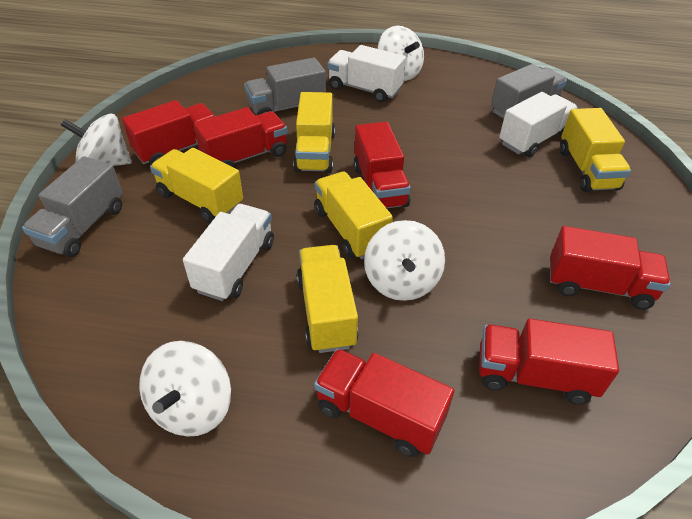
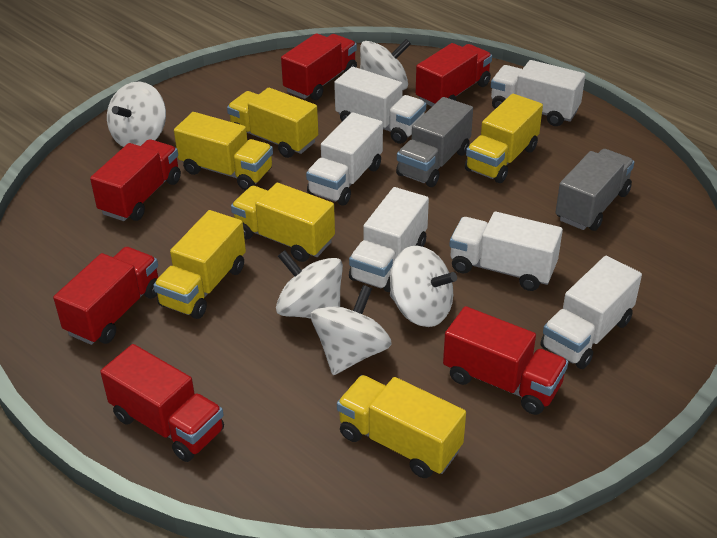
grey truck: [22,156,123,257] [244,58,326,115] [491,64,567,119] = 3 -> [396,97,473,187] [555,149,634,231] = 2
white spinning top: [61,114,132,166] [139,341,231,437] [364,220,445,301] [377,26,424,81] = 4 -> [107,81,166,147] [276,250,343,318] [311,285,392,375] [360,39,411,90] [390,246,457,327] = 5
white truck: [183,204,274,301] [327,45,406,102] [499,92,578,158] = 3 -> [306,112,383,205] [334,67,426,144] [349,187,429,292] [449,212,563,291] [491,60,585,126] [540,256,642,369] = 6
yellow truck: [150,148,243,223] [293,92,335,173] [297,245,358,353] [314,171,393,259] [560,108,631,192] = 5 -> [153,210,246,319] [174,112,273,191] [227,88,318,158] [231,183,335,262] [337,375,466,478] [465,94,543,183] = 6

